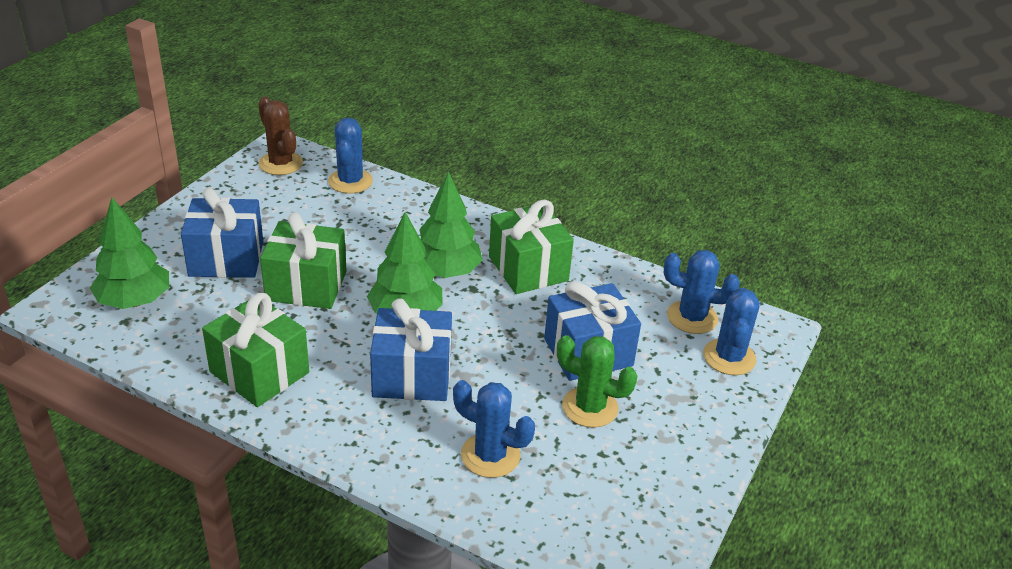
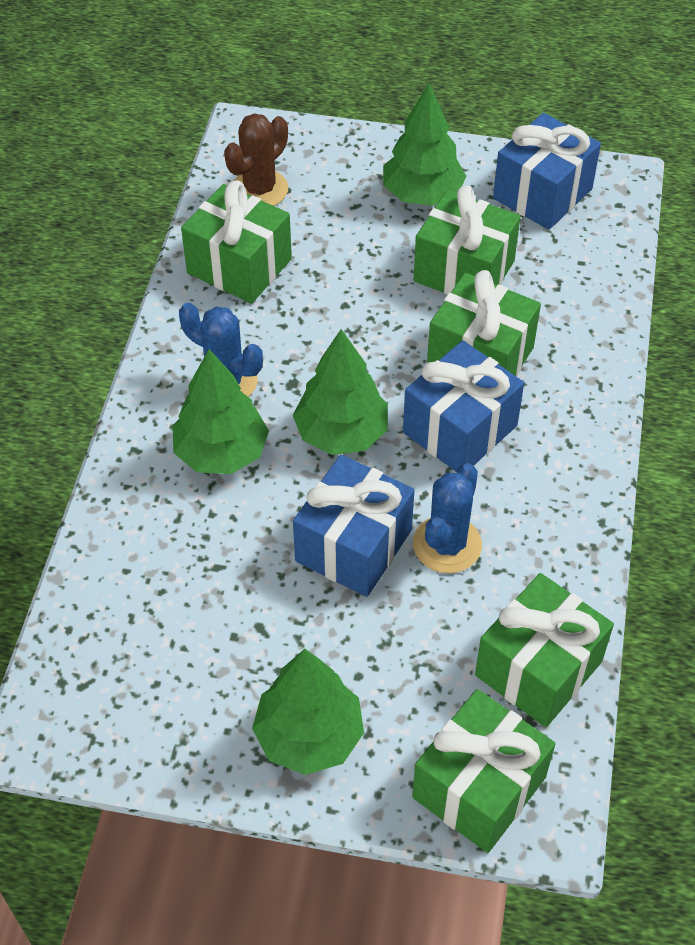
blue cactus: [328,118,373,194] [453,380,535,478] [664,250,740,334] [703,288,760,375] = 4 -> [179,303,263,397] [413,463,482,573] = 2
green cactus: [557,335,638,428] = 1 -> none = 0
green gift: [202,293,309,407] [260,213,347,309] [489,200,574,294] = 3 -> [181,180,292,304] [412,689,555,853] [413,185,521,295] [427,270,541,376] [475,573,614,727] = 5
green tree: [90,198,169,309] [367,212,443,313] [419,172,483,278] = 3 -> [172,349,269,474] [252,649,364,775] [293,329,388,455] [383,84,467,206] = 4

